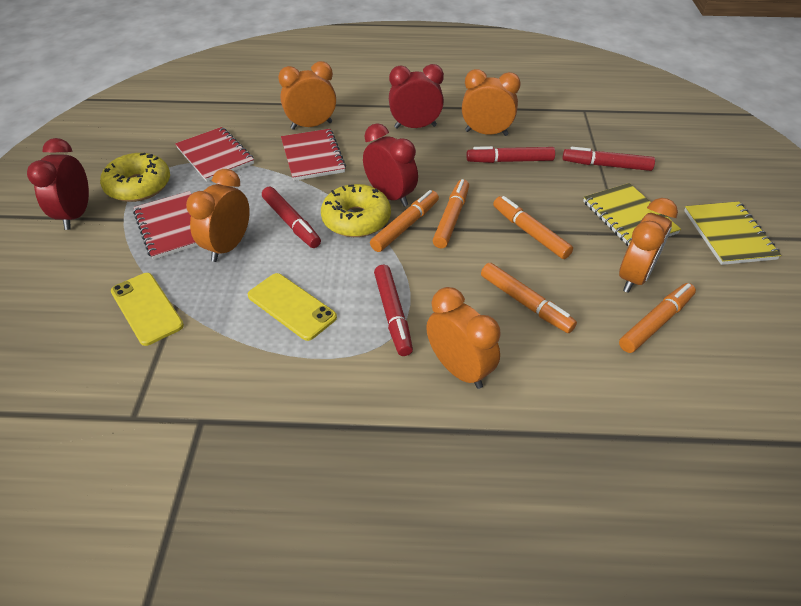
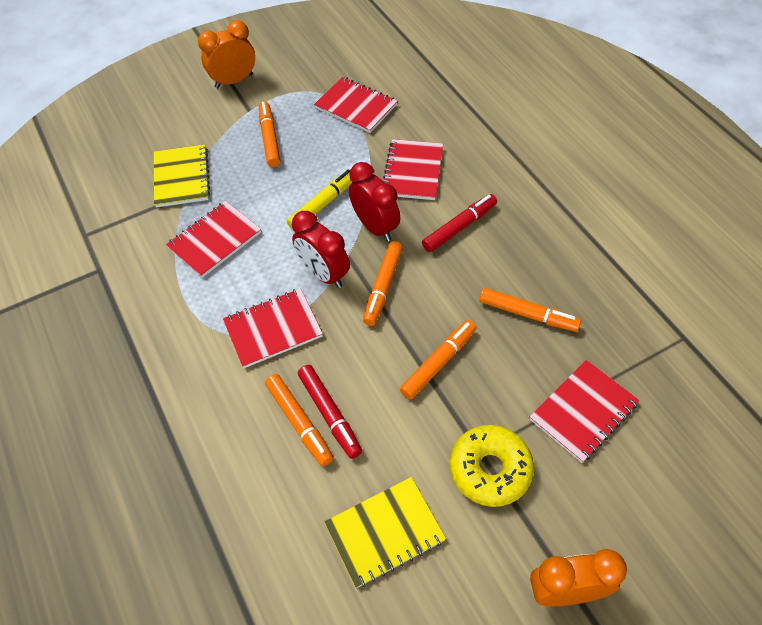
orange clock: [186,169,250,262] [278,61,336,130] [426,287,501,389] [462,69,521,136] [619,198,678,293] = 5 -> [198,20,255,88] [530,549,627,607] = 2
red clock: [27,138,89,230] [363,123,418,207] [389,64,444,129] = 3 -> [292,211,350,288] [349,162,400,241] = 2
red marker: [262,186,321,248] [374,265,413,356] [466,146,555,163] [562,147,655,171] = 4 -> [298,365,362,459] [422,194,497,252] = 2
red notebook: [133,191,198,260] [175,127,254,182] [281,129,346,181] = 3 -> [166,201,261,278] [223,289,323,368] [314,77,398,133] [383,139,443,200] [530,360,639,463] = 5
yellow donut: [100,153,170,202] [321,184,391,237] = 2 -> [450,425,534,507] = 1
yellow marker: none = 0 -> [287,169,353,230] = 1
yellow phone: [111,273,184,346] [248,273,337,341] = 2 -> none = 0

